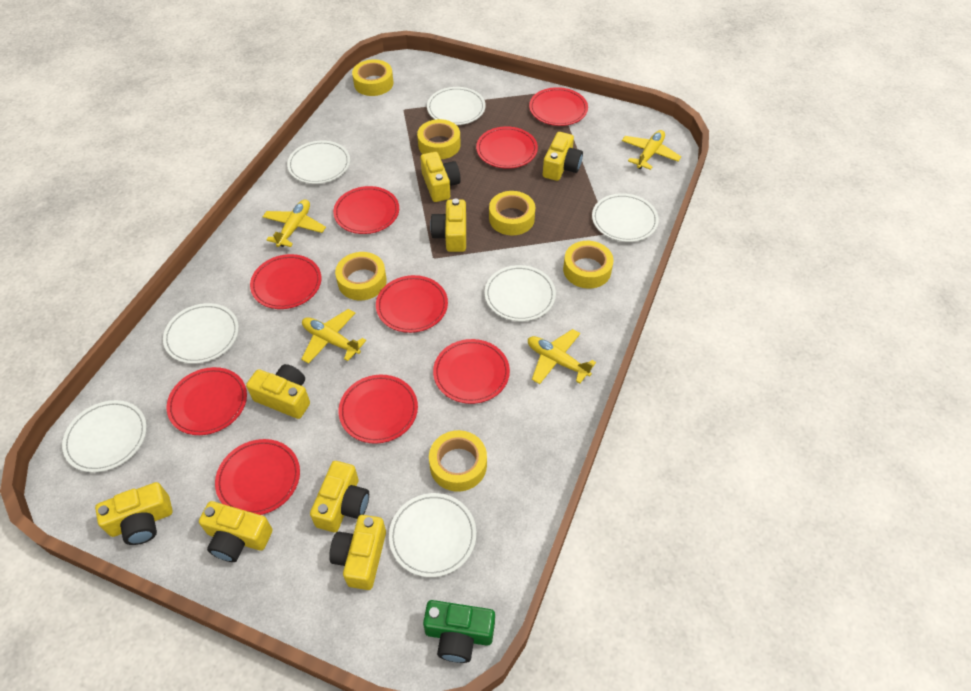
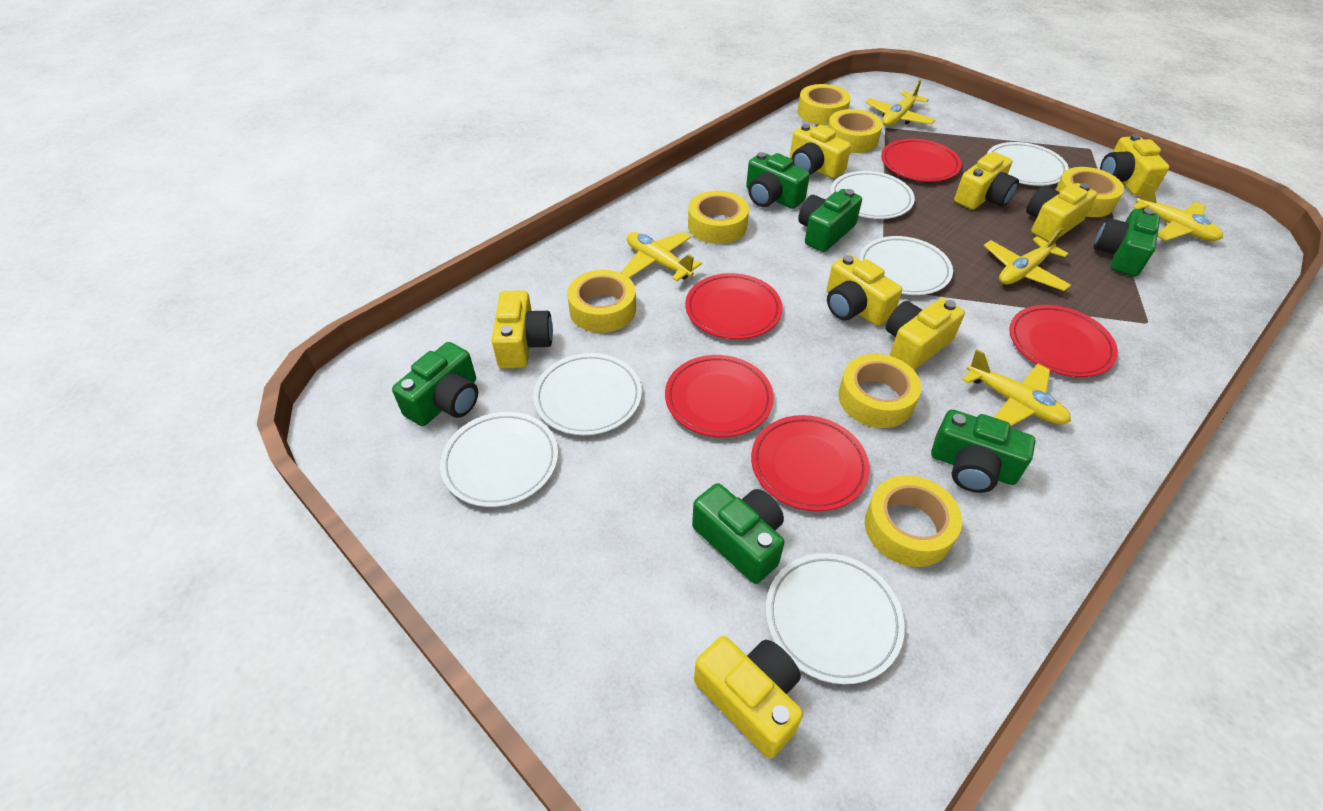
green camera: [423,600,495,663] = 1 -> [392,342,478,426] [692,483,784,584] [746,152,810,209] [798,189,862,252] [931,410,1036,493] [1093,208,1160,276] = 6
red plate: [166,367,247,435] [215,439,300,515] [250,254,321,309] [333,186,399,234] [339,375,418,444] [376,275,448,333] [433,339,510,404] [476,126,538,169] [529,87,588,126] = 9 -> [665,355,774,437] [685,273,783,339] [751,415,870,511] [881,139,962,182] [1009,305,1118,377] = 5
white plate: [62,400,147,472] [163,303,239,364] [287,141,350,184] [389,493,476,577] [427,87,486,125] [485,265,556,321] [592,193,659,242] = 7 -> [440,412,558,507] [533,353,642,435] [766,553,905,684] [830,171,915,219] [859,236,953,295] [987,142,1069,186] = 6
yellow plane: [263,199,326,247] [301,309,366,364] [528,329,596,384] [622,130,681,170] = 4 -> [621,232,702,281] [865,80,935,126] [962,349,1071,427] [984,228,1071,291] [1133,183,1223,241] = 5
yellow tape: [335,252,387,300] [352,59,393,96] [417,119,461,159] [429,430,487,492] [489,191,535,236] [563,241,614,289] = 6 -> [567,270,636,333] [688,191,749,244] [798,84,851,125] [828,109,883,153] [838,354,921,428] [865,475,962,567] [1055,167,1124,217] = 7

